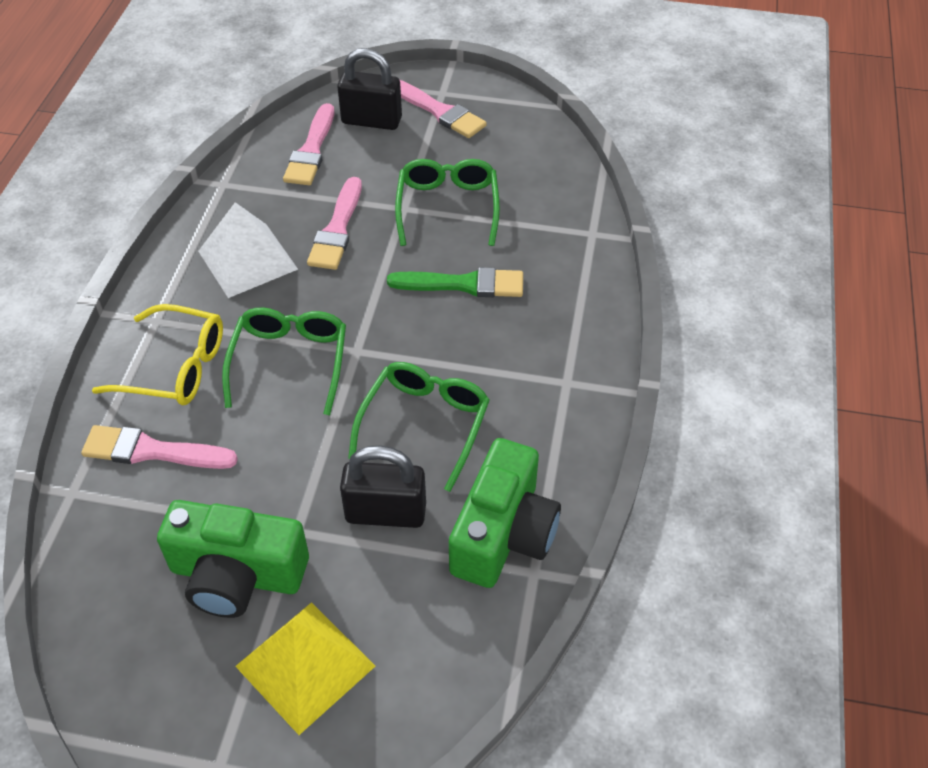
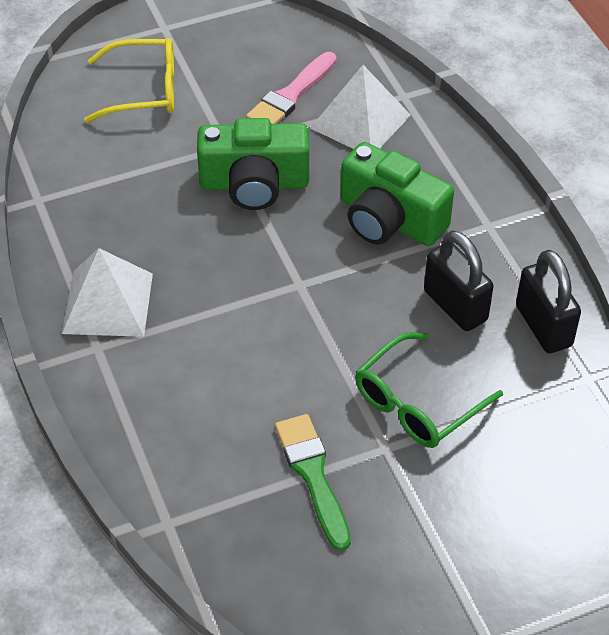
green glasses: [222,308,346,415] [348,362,490,492] [395,159,500,246] = 3 -> [355,332,503,448] = 1
pink brush: [81,425,238,469] [283,103,334,185] [307,177,362,270] [400,80,487,138] = 4 -> [246,52,337,124] = 1
white pyramid: [198,202,298,298] = 1 -> [62,248,153,337] [311,65,411,149] = 2
yellow pyramid: [235,602,375,735] = 1 -> none = 0

